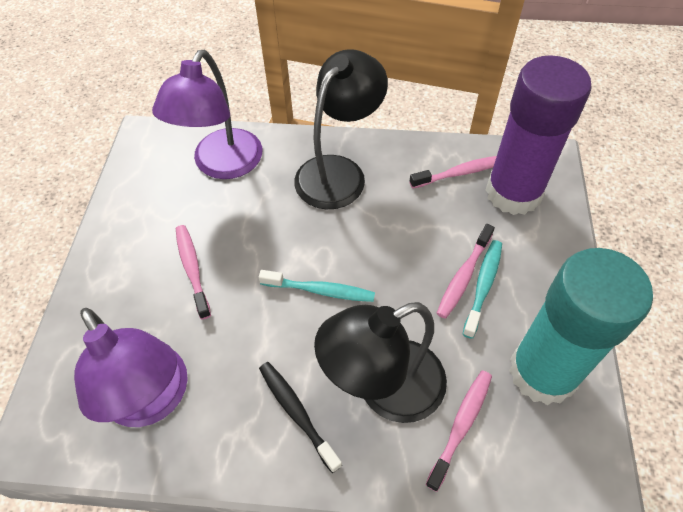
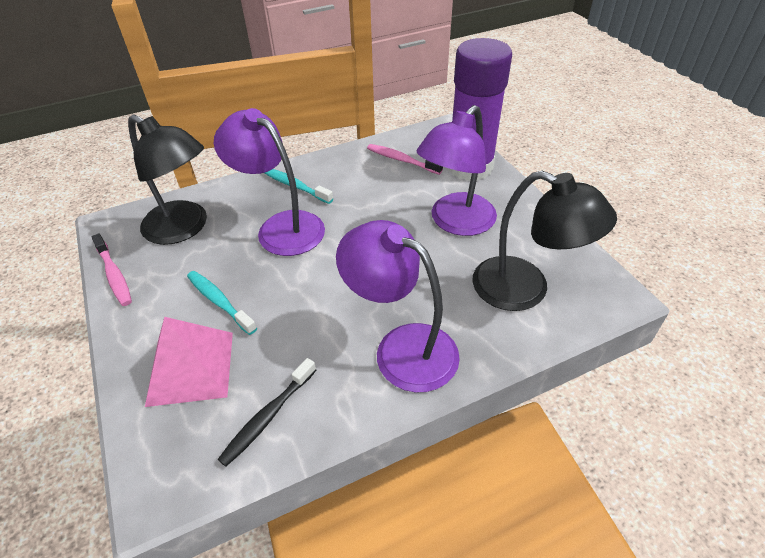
pink pyramid: none = 0 -> [145,317,233,407] = 1
pink toothbrush: [176,225,211,320] [409,156,497,189] [426,370,492,492] [437,224,495,319] = 4 -> [92,233,132,306] [367,144,443,175] = 2
purple lamp: [74,308,188,427] [152,50,262,179] = 2 -> [214,108,325,256] [336,220,460,393] [417,105,497,236] = 3
turquoise glue stick: [509,248,653,405] = 1 -> none = 0

